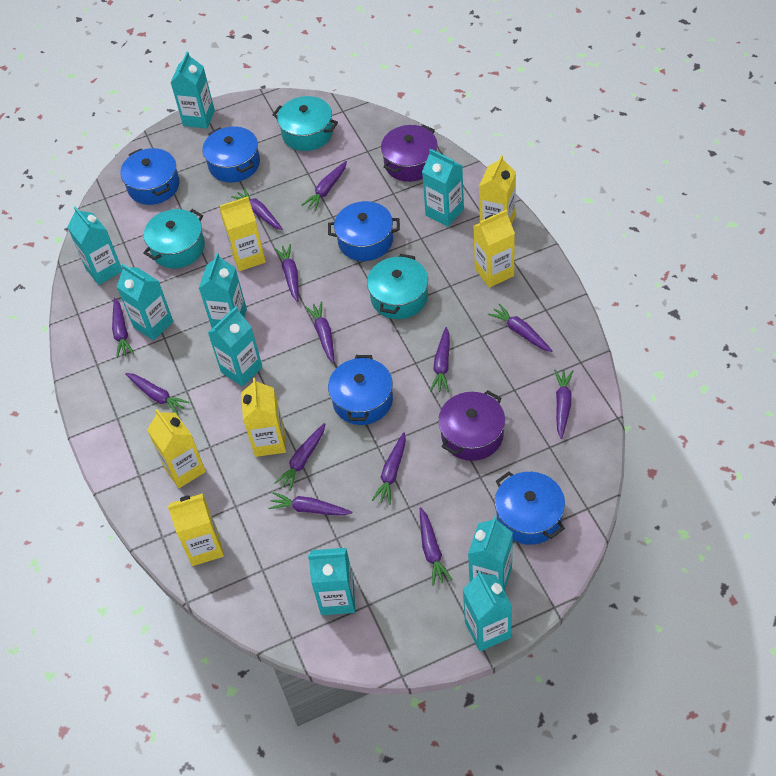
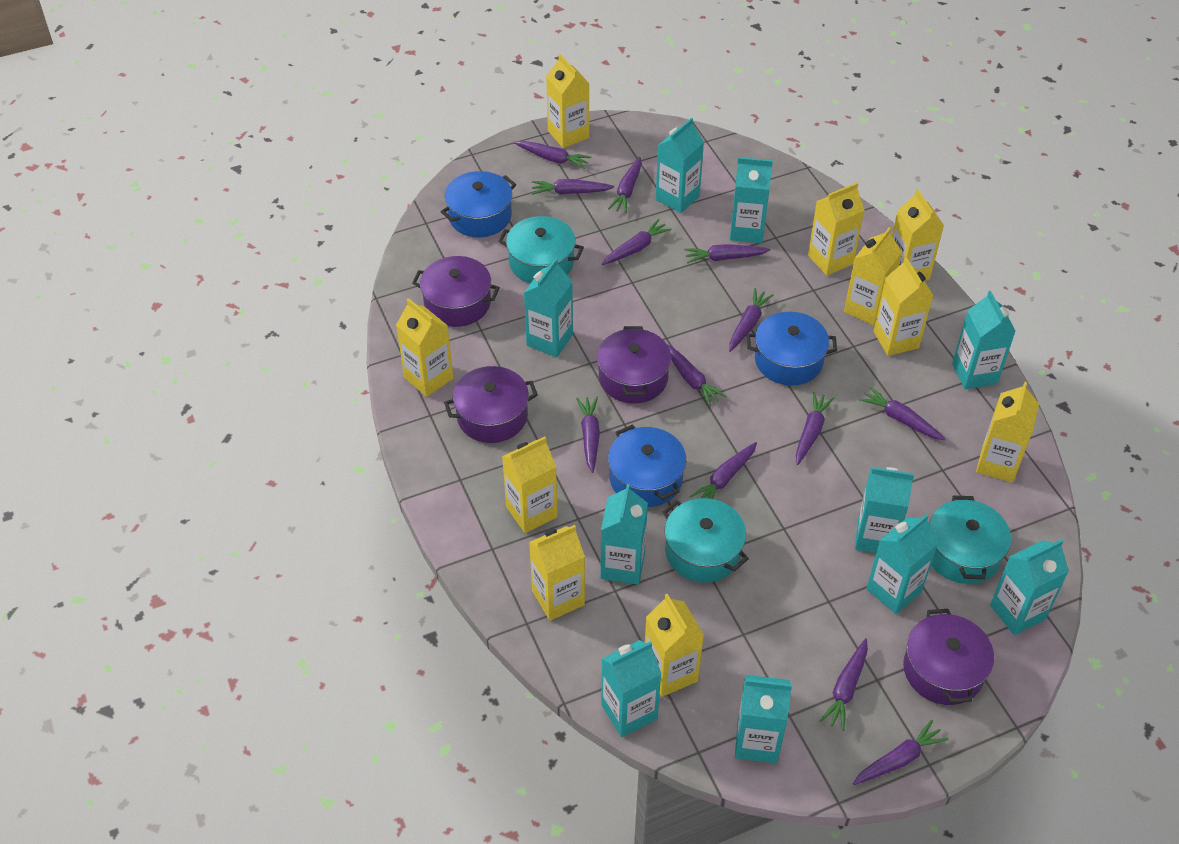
blue pot: [120,148,180,205] [203,127,260,182] [328,201,400,261] [328,355,393,425] [495,472,565,545] = 5 -> [441,171,516,237] [608,425,686,507] [747,312,837,386] = 3
purple pot: [381,124,438,182] [438,390,505,461] = 2 -> [412,256,500,327] [444,366,538,443] [597,326,671,404] [903,609,994,705] = 4
turquoise carton: [67,207,122,285] [117,264,173,341] [170,52,215,129] [199,253,247,328] [208,307,262,387] [308,548,355,615] [422,149,464,227] [463,571,512,651] [468,516,513,591] = 9 -> [524,258,573,357] [600,484,648,585] [601,640,661,737] [656,118,704,213] [730,157,773,243] [735,675,792,763] [855,467,914,553] [866,514,938,614] [952,291,1016,389] [990,539,1069,635] = 10
yellow carton: [147,409,206,488] [167,493,224,566] [220,197,266,271] [241,378,286,457] [474,210,515,288] [479,155,516,225] = 6 -> [396,298,453,397] [502,437,558,533] [529,525,585,621] [546,54,590,148] [645,594,704,697] [808,182,865,276] [844,227,902,326] [874,257,934,356] [892,189,944,281] [976,382,1039,483] = 10

